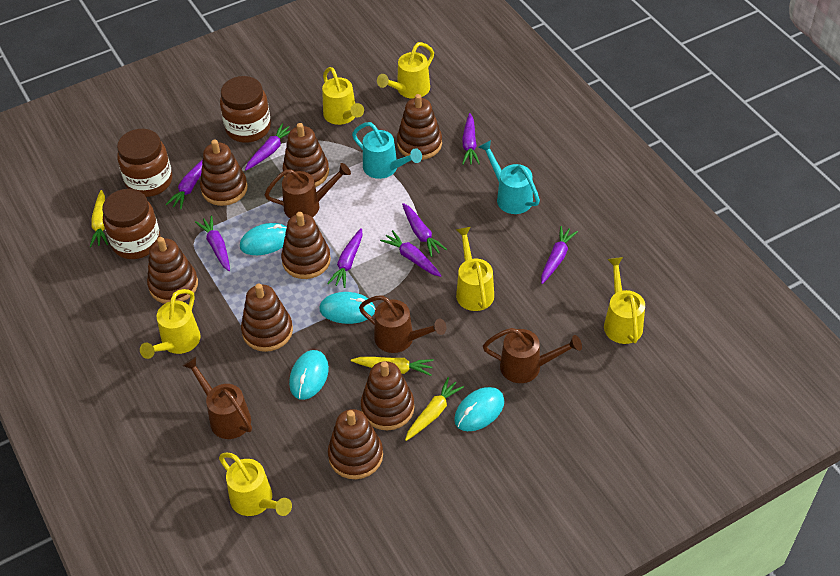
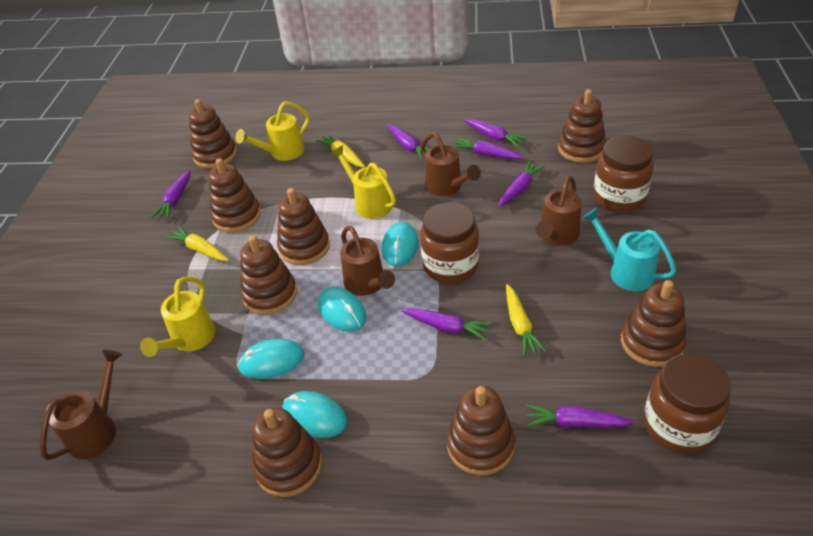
purple carrot: [165,159,203,209] [195,216,230,271] [245,123,291,170] [327,228,363,288] [380,230,442,277] [402,203,447,257] [462,113,480,165] [541,226,578,284] = 8 -> [152,170,190,219] [387,125,429,161] [401,308,492,340] [453,138,524,159] [464,119,527,147] [499,161,545,207] [526,405,634,427] = 7
turquoise watering can: [352,122,422,179] [479,140,540,214] = 2 -> [582,208,676,291] = 1
yellow watering can: [140,289,201,359] [219,453,292,516] [322,67,364,125] [377,42,434,99] [456,227,494,311] [604,257,645,344] = 6 -> [140,277,216,357] [235,101,309,161] [331,145,396,219] = 3

